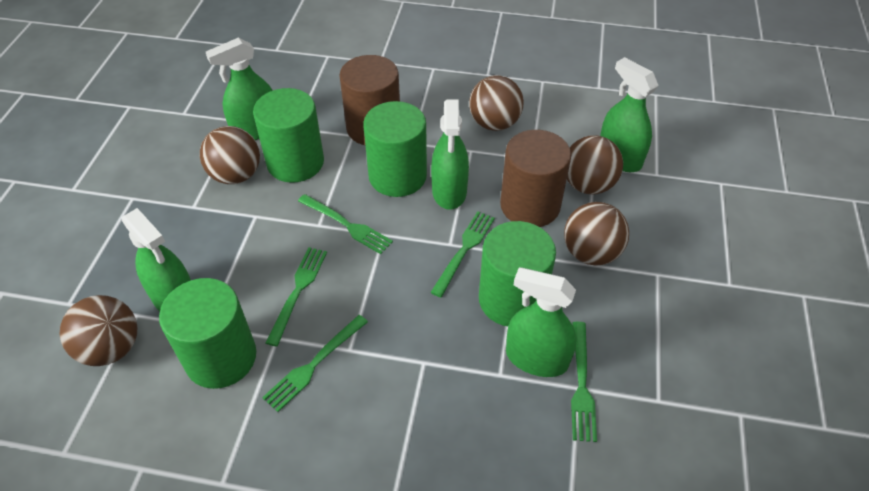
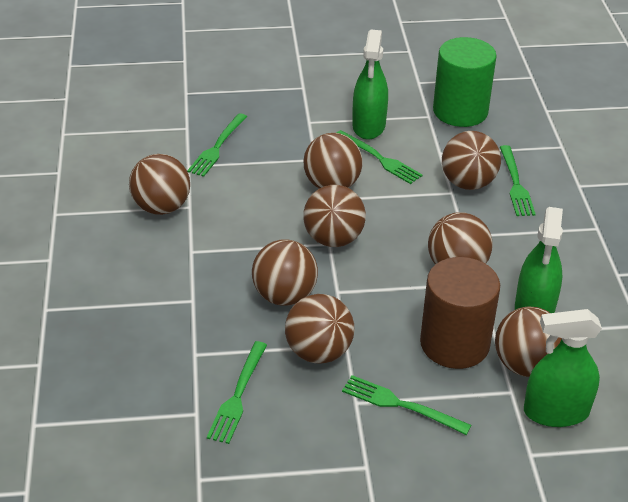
brown ball: [60,295,137,366] [200,126,260,184] [469,75,524,131] [564,202,629,266] [567,135,623,194] = 5 -> [129,154,190,215] [252,240,318,306] [285,294,355,364] [303,133,363,189] [303,185,366,247] [428,212,492,264] [442,131,501,190] [495,306,562,377] = 8
brown cylinder: [340,55,400,145] [500,130,571,227] = 2 -> [420,257,500,369] = 1
green cylinder: [159,278,256,389] [253,88,324,183] [363,101,427,197] [479,221,556,326] = 4 -> [433,37,497,127] = 1
green spray bottle: [122,208,191,312] [206,38,273,140] [431,100,469,210] [506,267,577,377] [600,57,659,172] = 5 -> [352,29,388,139] [515,207,563,313] [524,309,602,427] = 3

